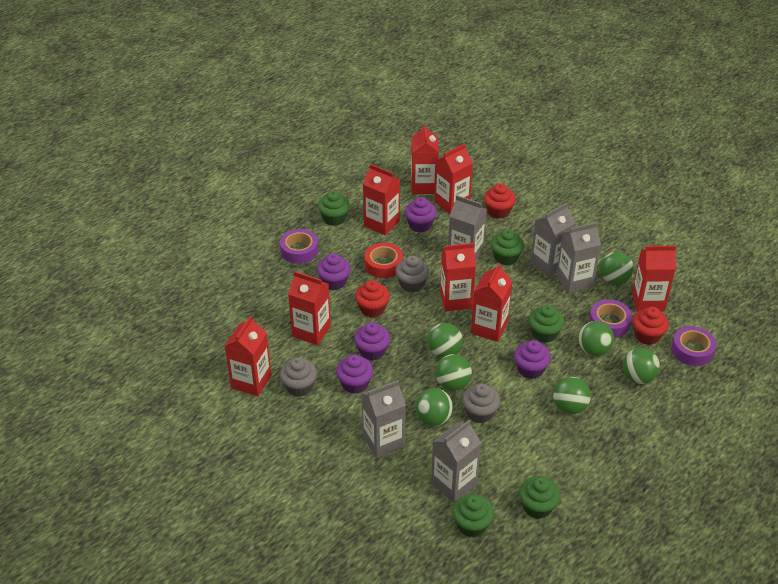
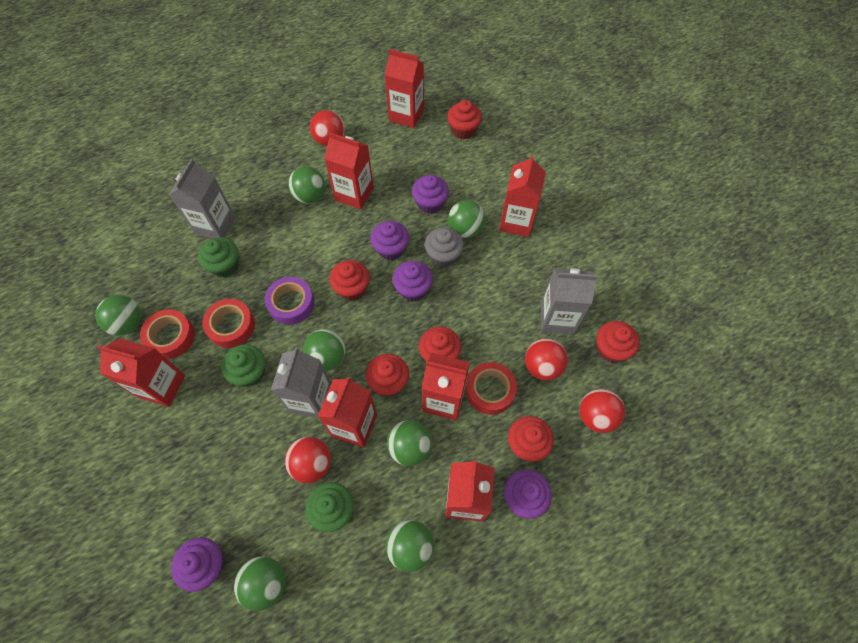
green cupcake: [318,191,350,226] [452,494,494,537] [491,229,524,265] [519,476,560,519] [529,305,564,343] = 5 -> [198,237,239,277] [221,344,265,387] [305,482,354,532] = 3
grey carton: [362,380,406,458] [431,420,481,503] [448,195,487,261] [530,203,575,277] [556,222,601,293] = 5 -> [169,159,235,239] [271,347,331,418] [541,268,598,334] = 3
grey cupcake: [280,357,317,397] [395,256,429,292] [462,383,500,423] = 3 -> [425,227,464,267] = 1
purple tape: [280,229,319,264] [589,299,632,338] [671,326,716,366] = 3 -> [265,277,315,325] = 1
red ball: none = 0 -> [285,437,331,483] [310,110,344,146] [525,338,568,381] [580,389,625,433] = 4
red carton: [225,315,271,396] [288,271,331,345] [363,164,400,235] [411,124,439,194] [434,143,473,214] [440,243,476,311] [471,263,513,342] [632,246,676,312] = 8 -> [97,338,185,407] [318,377,377,448] [324,132,374,210] [385,49,424,128] [422,353,470,420] [445,460,494,522] [499,155,546,237] = 7
red cupcake: [355,280,390,318] [484,184,516,219] [633,307,669,345] = 3 -> [329,260,370,300] [366,354,409,396] [419,327,461,362] [447,100,482,139] [508,416,554,462] [597,321,640,362] = 6
red tape: [364,243,403,278] = 1 -> [140,309,195,359] [202,299,255,348] [466,362,517,415] = 3

